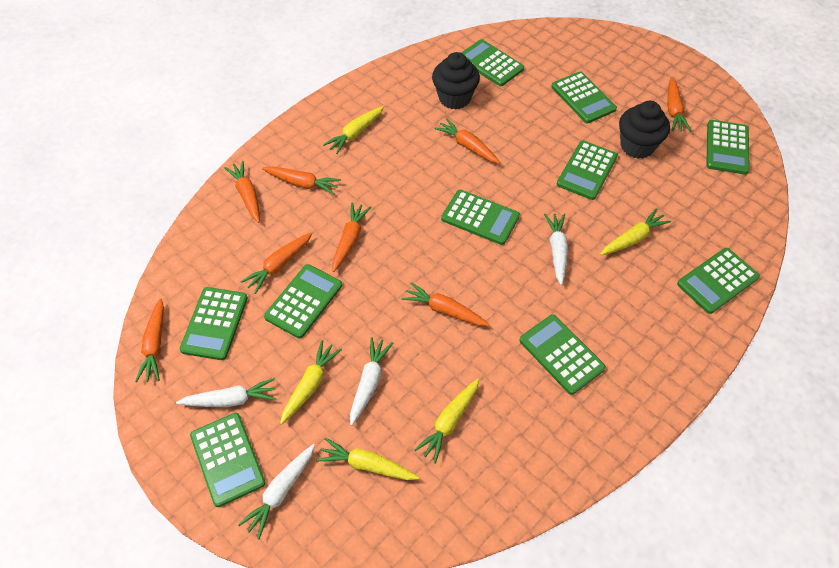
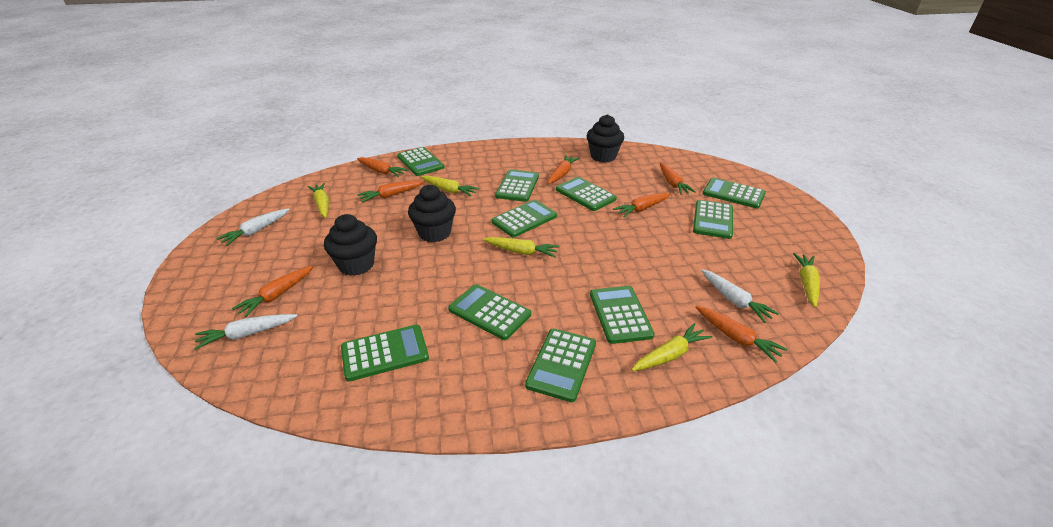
black cupcake: [432,52,480,110] [619,101,670,159] = 2 -> [324,214,377,276] [408,185,456,242] [587,114,624,162] = 3
orange carrot: [135,298,164,382] [224,161,260,223] [240,233,312,294] [262,166,341,195] [332,202,371,272] [401,282,490,326] [434,118,500,164] [667,77,691,132] = 8 -> [232,266,314,318] [357,157,408,177] [357,180,424,203] [548,155,579,184] [613,193,671,217] [660,162,696,195] [695,306,787,363] = 7
white carrot: [176,378,277,407] [238,444,315,539] [350,337,393,426] [544,214,568,285] = 4 -> [194,314,297,350] [216,209,290,246] [701,269,779,323] = 3

